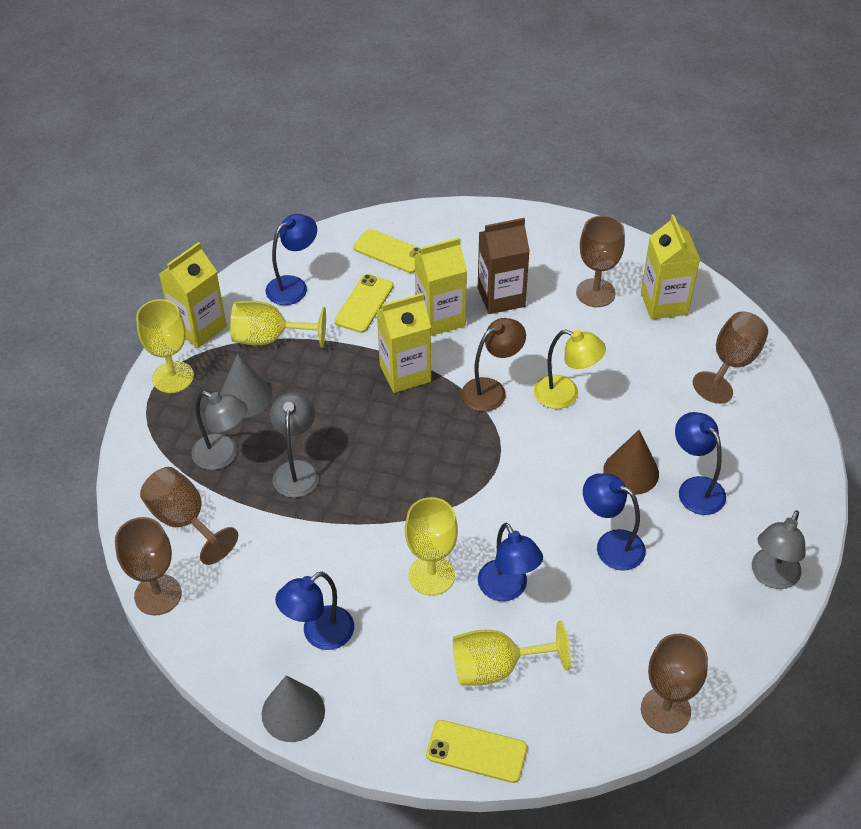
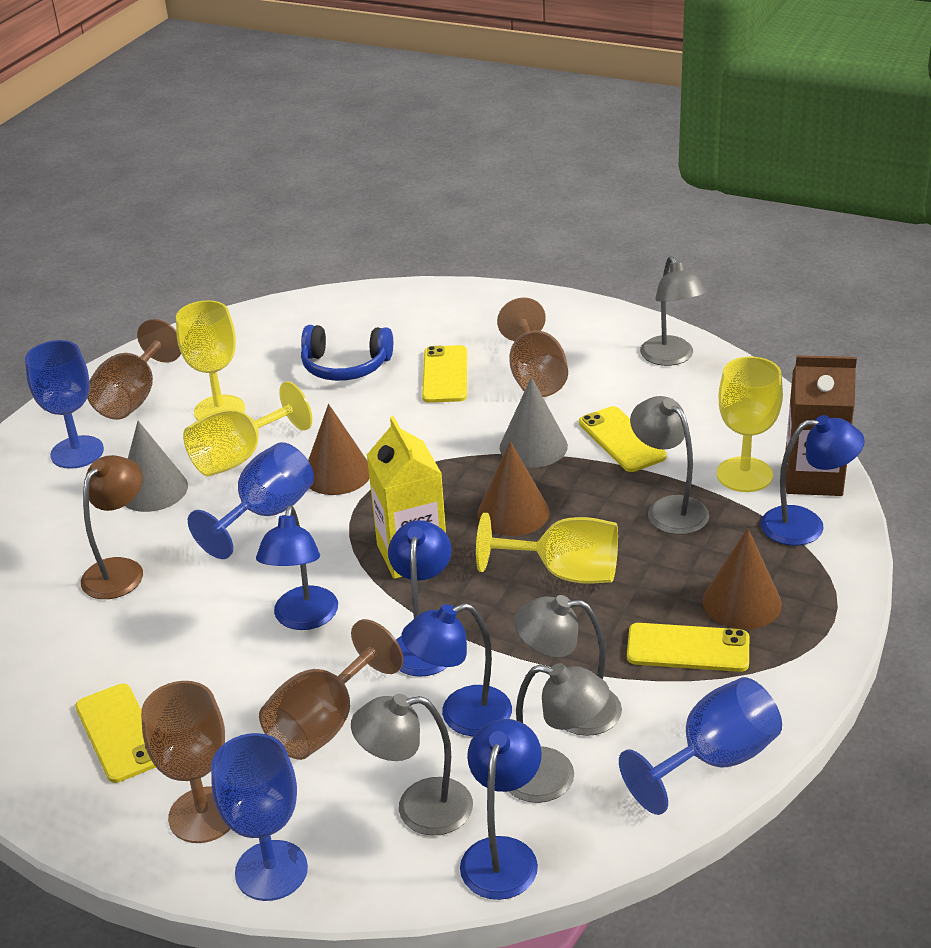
blue goblet: none = 0 -> [25,340,104,469] [188,442,314,559] [211,733,308,901] [619,677,782,815] = 4
blue headphones: none = 0 -> [301,325,393,381] = 1
brown cone: [603,430,659,495] = 1 -> [308,404,370,495] [478,441,549,536] [703,528,782,629] = 3
brown goblet: [115,517,182,615] [140,467,238,565] [576,215,625,307] [641,634,708,734] [693,311,768,404] = 5 -> [87,319,181,420] [141,681,230,843] [259,619,404,760] [497,297,568,397] = 4
grey lamp: [191,391,248,470] [270,392,319,498] [752,510,806,589] = 3 -> [351,694,473,835] [509,663,610,803] [514,595,622,736] [630,396,709,535] [640,256,707,366] = 5
yellow carton: [159,242,227,348] [376,293,431,393] [414,237,467,336] [641,214,700,320] = 4 -> [367,416,446,579] = 1
yellow lamp: [534,329,606,409] = 1 -> none = 0
yellow phone: [335,274,394,333] [353,229,421,273] [426,720,527,783] = 3 -> [75,684,156,783] [422,345,467,403] [579,406,667,472] [627,623,749,672] = 4

